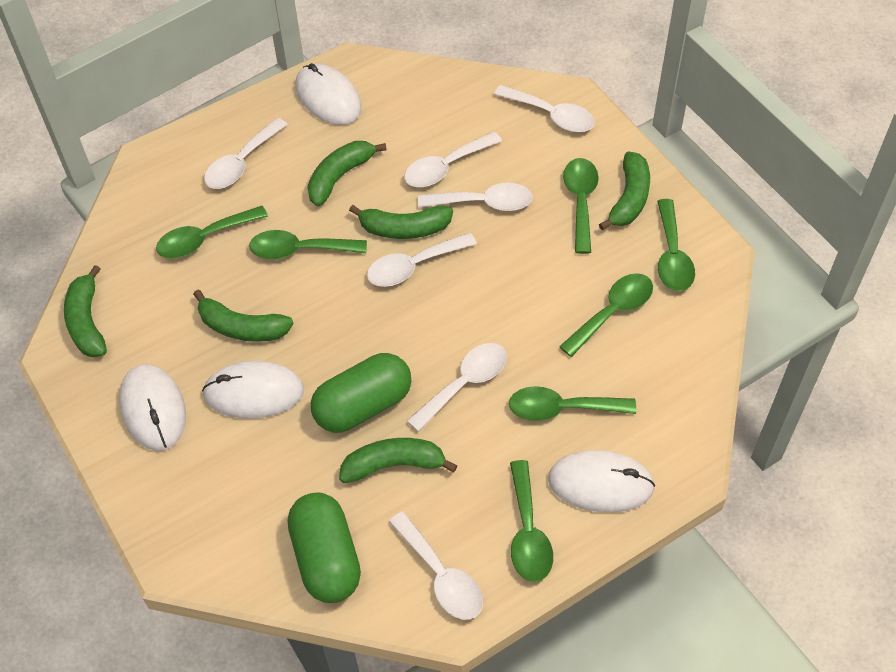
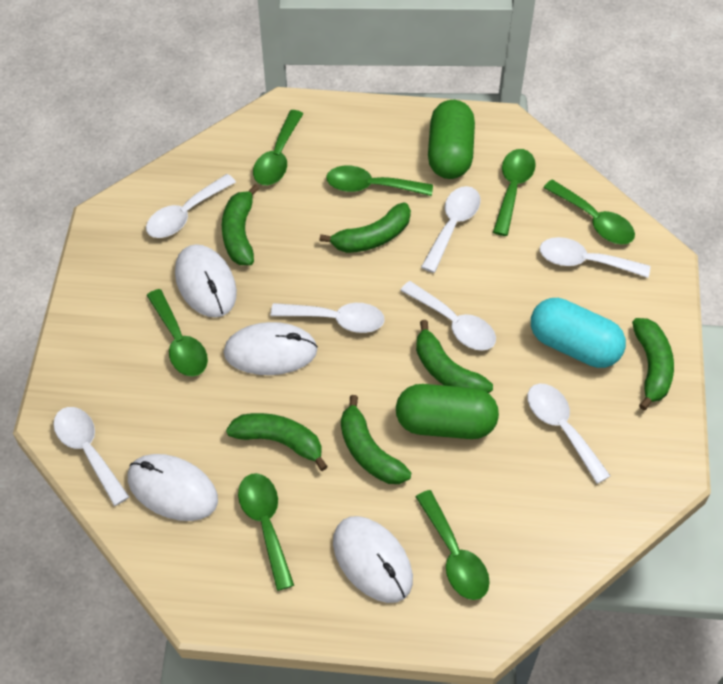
turquoise capsule: none = 0 -> [531,298,626,368] = 1

